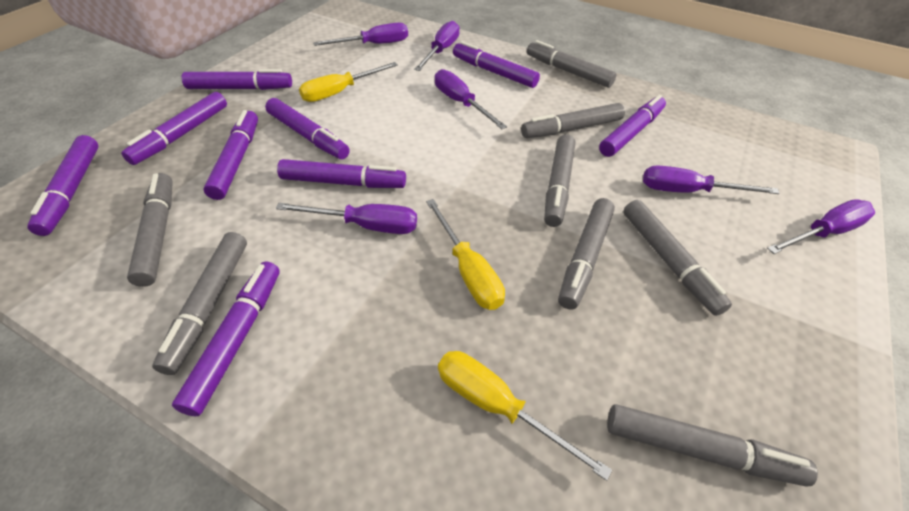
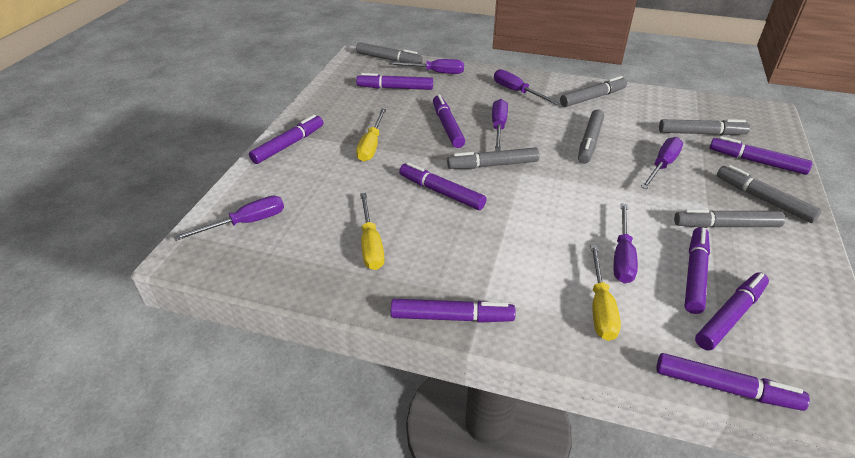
grey marker: [127,173,173,287] [152,232,247,375] [521,103,625,138] [527,40,616,88] [544,135,575,227] [558,198,615,309] [607,404,818,487] [623,200,732,316] = 8 -> [356,42,423,64] [447,148,540,169] [560,76,627,107] [578,110,604,164] [659,119,750,135] [674,209,785,228] [717,165,822,223] = 7

